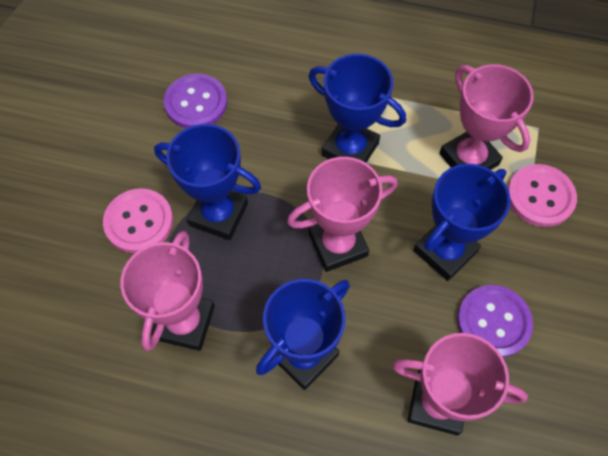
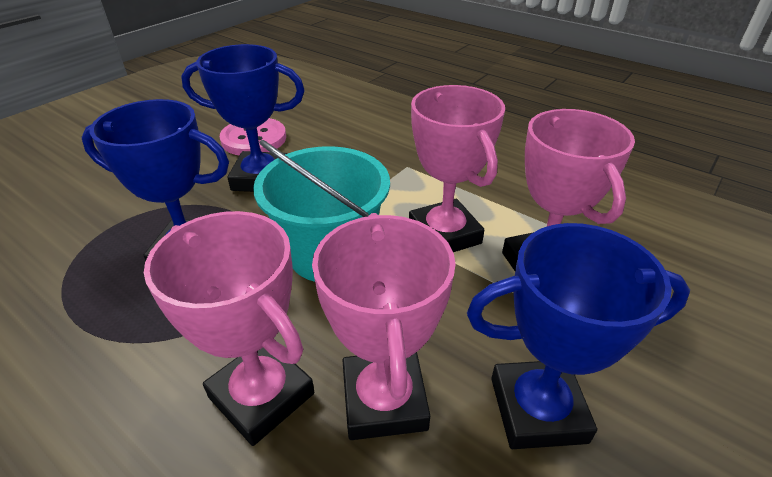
blue trophy: [154,124,261,240] [256,279,350,390] [309,54,406,163] [413,164,511,281] = 4 -> [82,99,229,260] [181,44,305,192] [467,223,690,449] = 3
pink button: [103,188,173,253] [508,164,577,227] = 2 -> [220,118,286,156] = 1
purple button: [164,74,227,128] [457,285,533,358] = 2 -> none = 0
turquoise bucket: none = 0 -> [253,140,390,282] = 1

